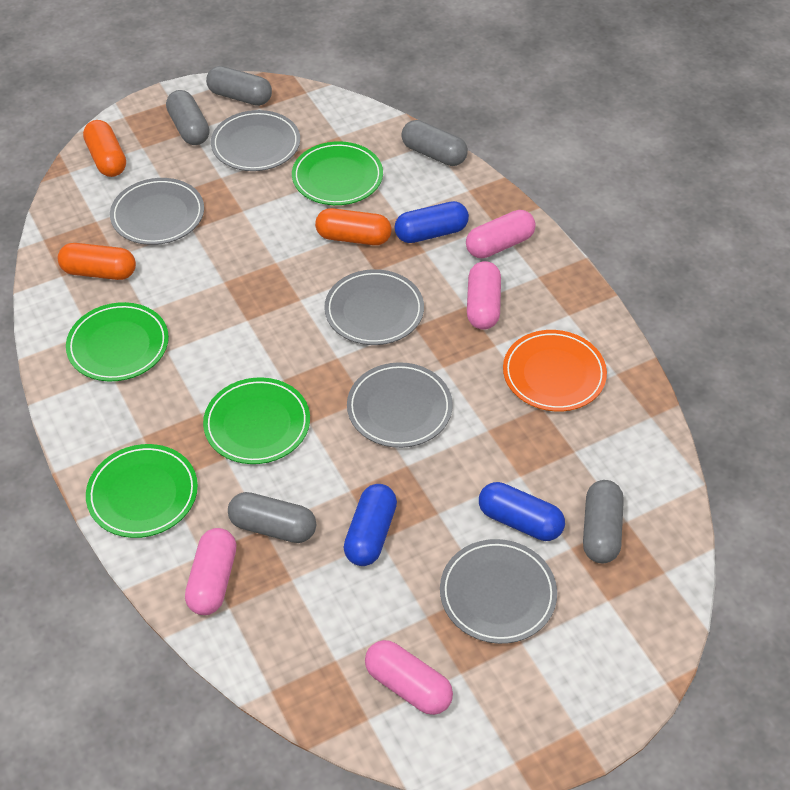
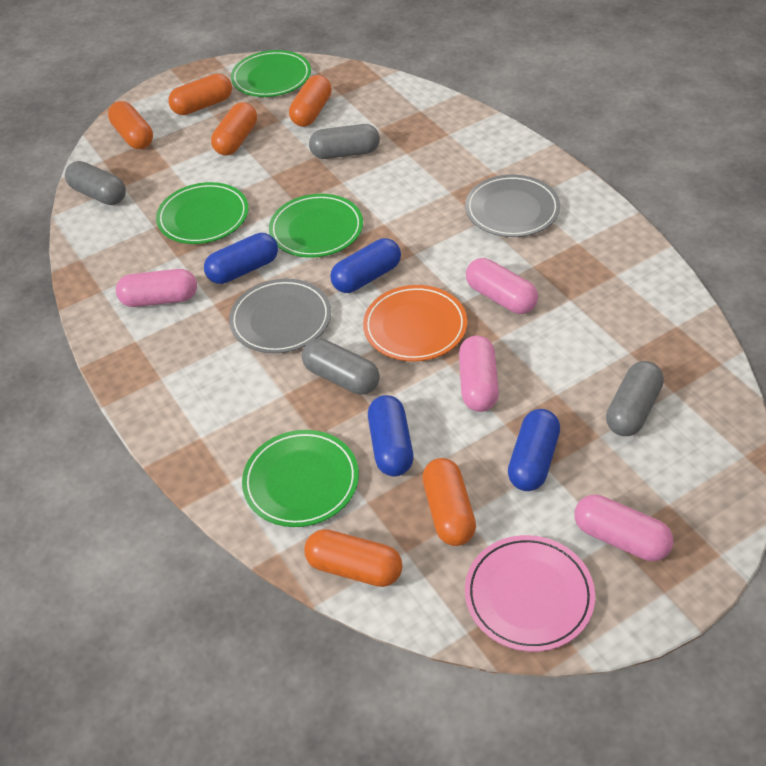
blue capsule: [344,484,397,566] [394,201,469,243] [479,482,565,541] = 3 -> [204,233,278,284] [330,238,401,293] [368,395,413,477] [508,409,560,491] = 4
grey capsule: [166,90,210,145] [206,66,272,106] [228,492,316,543] [401,120,468,166] [583,480,624,563] = 5 -> [65,161,126,205] [302,339,380,395] [309,124,380,159] [606,361,664,436] = 4
grey plate: [110,178,204,245] [211,110,300,171] [324,269,424,345] [347,362,453,448] [440,539,557,644] = 5 -> [229,279,331,353] [465,175,560,237] = 2
orange capsule: [58,243,136,280] [83,120,126,177] [315,208,391,245] = 3 -> [108,101,153,149] [168,73,232,115] [211,102,257,156] [289,75,332,127] [304,529,403,587] [422,458,476,546] = 6
pink plate: none = 0 -> [465,535,595,652] = 1

